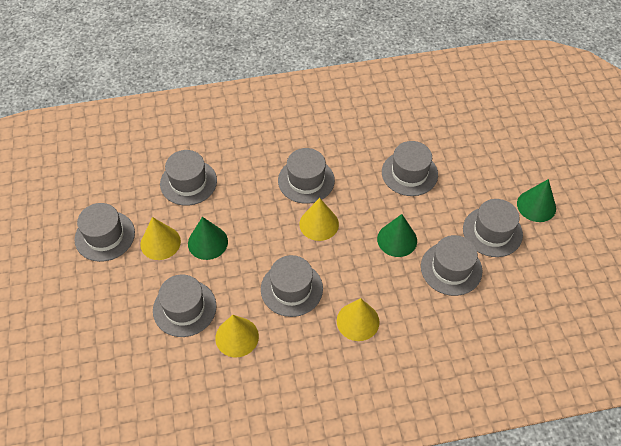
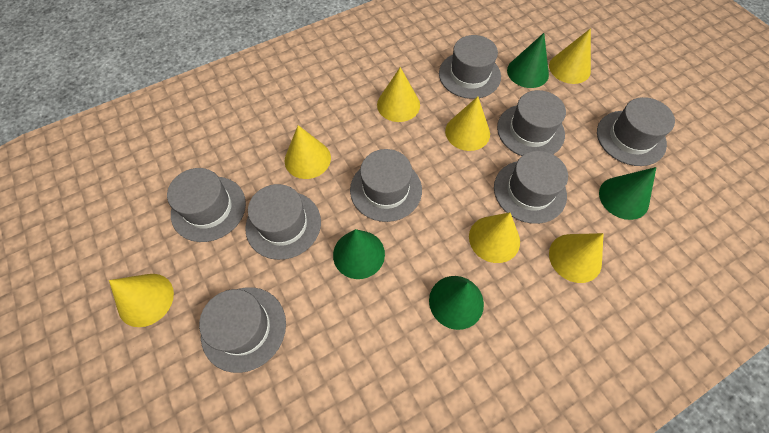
green cone: [188,217,228,260] [377,214,417,257] [517,179,556,222] = 3 -> [333,229,385,279] [429,276,484,330] [507,33,549,88] [599,167,656,220] = 4
yellow cone: [140,217,181,260] [215,315,259,357] [299,198,339,241] [337,298,379,341] = 4 -> [109,274,174,327] [285,125,331,179] [377,67,420,122] [445,97,490,151] [469,212,520,263] [549,28,591,84] [549,233,604,283] = 7

